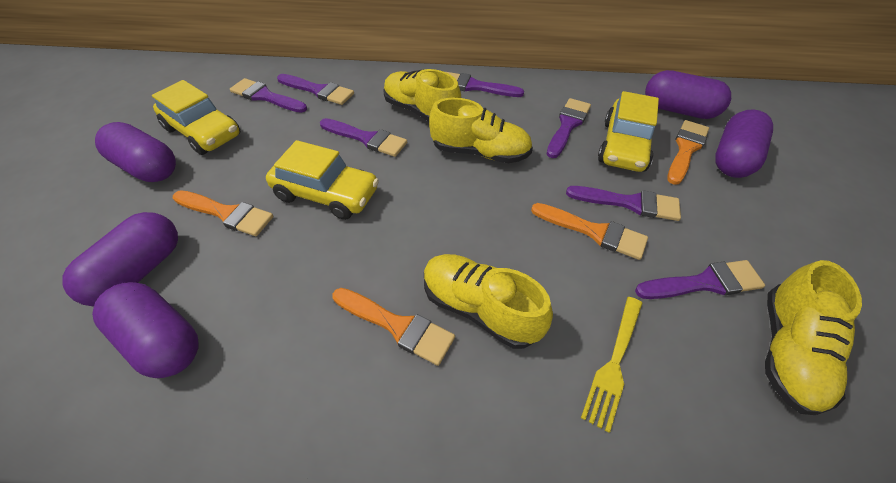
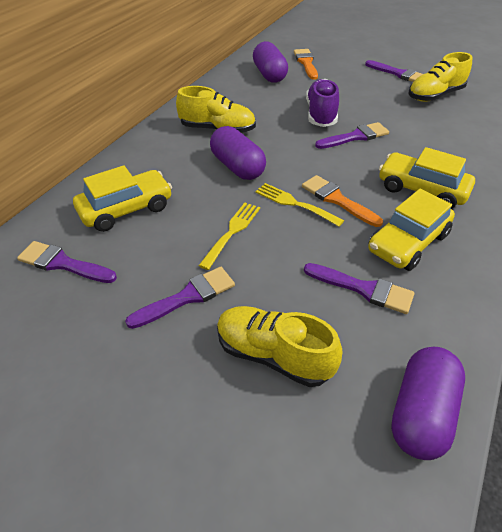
orange brush: [173,190,273,236] [332,288,455,366] [531,203,648,260] [667,120,709,185] = 4 -> [294,49,318,80] [302,175,383,227] = 2
purple brush: [230,78,307,113] [277,74,354,105] [320,118,407,157] [446,72,524,97] [547,98,591,158] [566,186,681,221] [635,260,765,299] = 7 -> [17,241,117,283] [125,267,235,329] [304,263,415,314] [315,122,389,149] [365,60,423,82] = 5
purple capsule: [62,212,178,306] [92,282,198,378] [95,122,176,182] [645,70,731,119] [715,109,773,178] = 5 -> [210,126,266,180] [253,41,288,83] [391,347,465,460] = 3
purple shoe: none = 0 -> [306,79,339,127] = 1
yellow fork: [581,297,643,433] = 1 -> [198,203,260,270] [255,183,344,226] = 2
yellow shoe: [383,69,461,122] [424,254,553,349] [429,98,533,163] [765,260,862,415] = 4 -> [176,86,256,133] [217,306,342,387] [409,52,473,102] = 3

